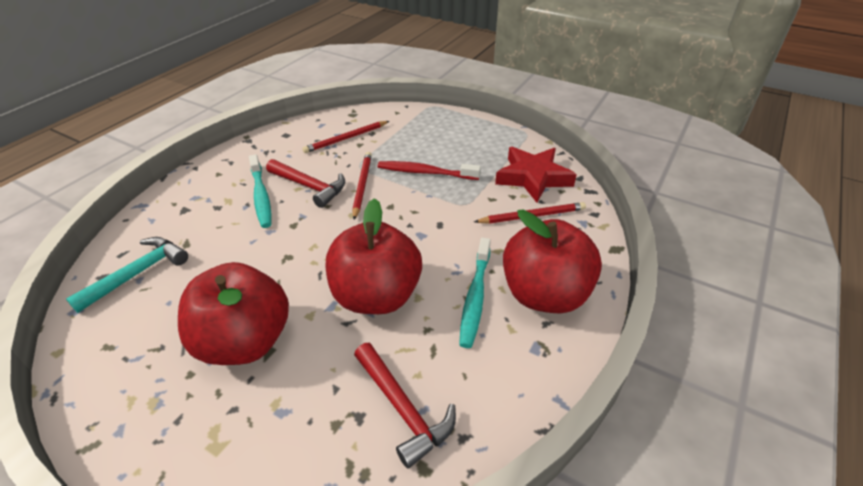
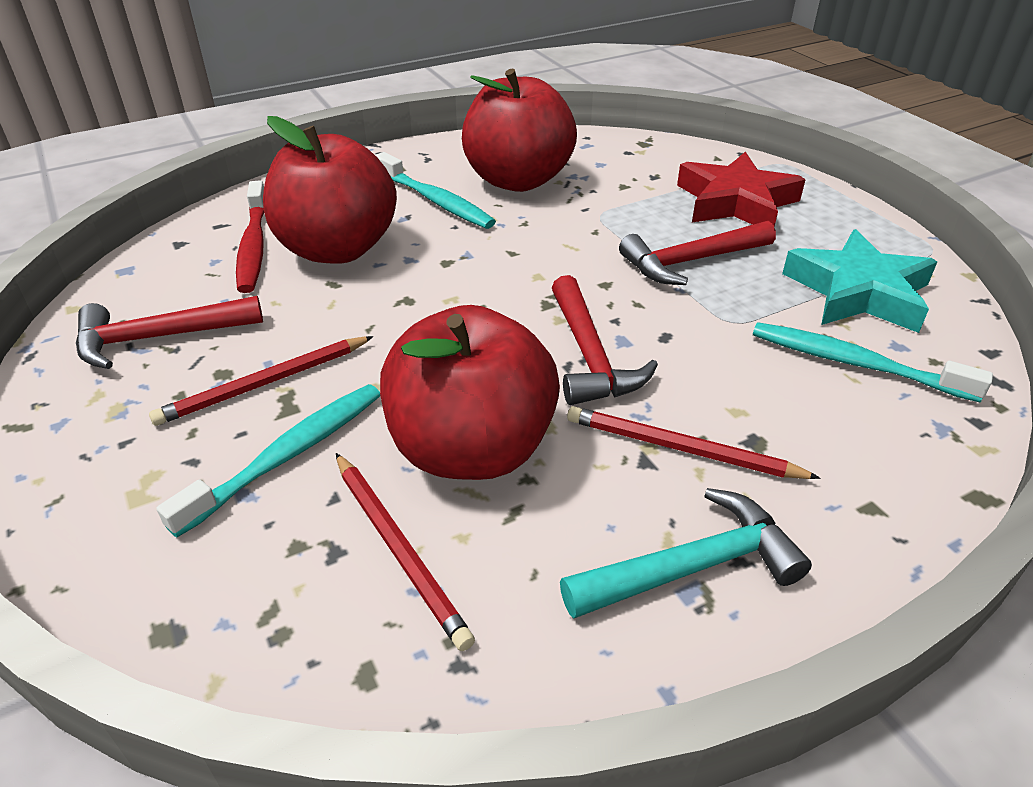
red hammer: [266,159,345,208] [354,343,456,468] = 2 -> [76,296,263,369] [552,275,658,405] [619,221,776,285] = 3
turquoise star: none = 0 -> [782,229,937,333] = 1
turquoise toothbrush: [249,154,271,228] [459,238,491,348] = 2 -> [156,384,380,537] [375,152,496,229] [753,322,993,402] = 3

